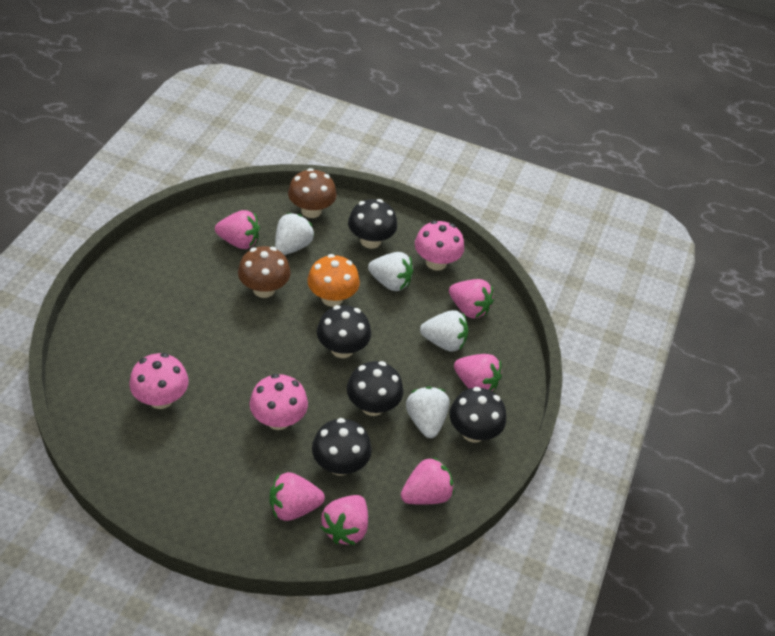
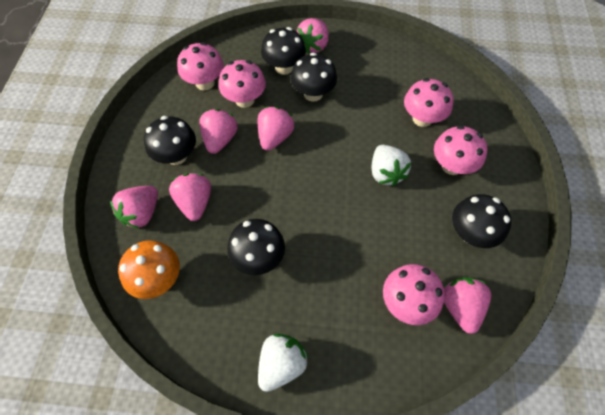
brown mushroom: [238,246,291,298] [288,168,337,218] = 2 -> none = 0
pink mushroom: [129,353,188,409] [250,374,308,430] [415,220,464,271] = 3 -> [177,42,224,90] [219,60,266,108] [383,264,445,325] [404,78,453,127] [434,125,487,175] = 5
white strawberry: [275,213,314,255] [368,252,413,291] [406,387,450,438] [420,310,468,352] = 4 -> [258,334,308,392] [372,145,411,186] = 2

